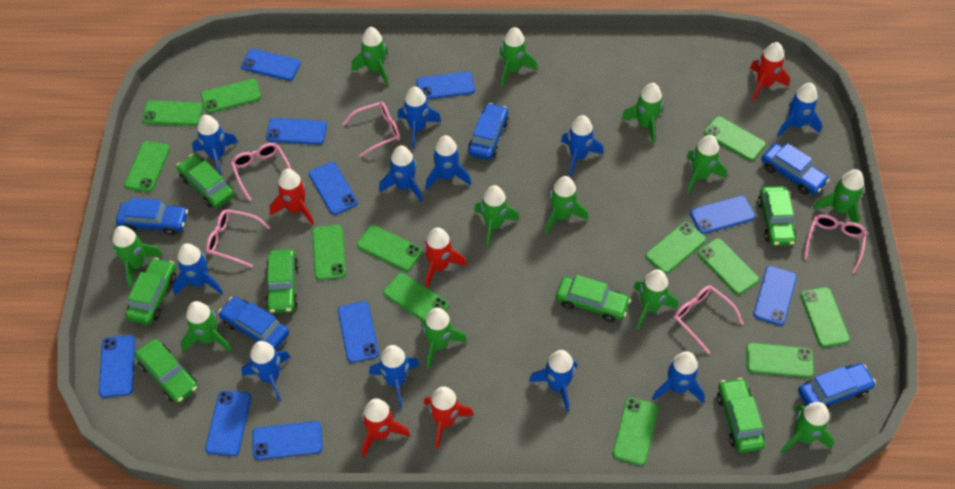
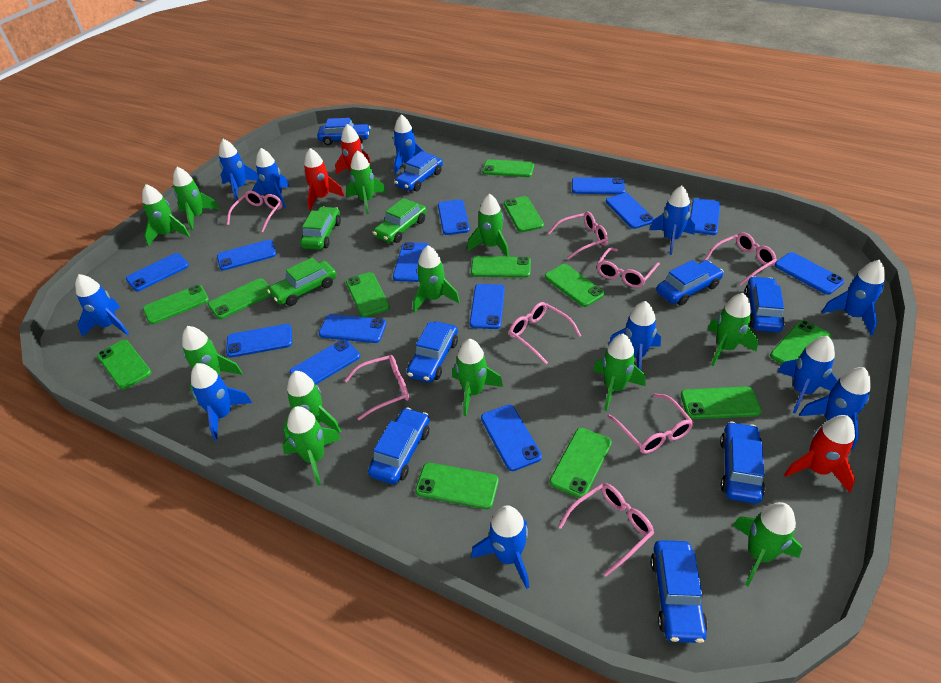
blue car: [116,198,188,235] [218,296,289,350] [468,103,509,160] [761,143,829,195] [798,363,876,409] = 5 -> [317,118,371,145] [368,408,430,484] [395,151,443,191] [407,322,458,383] [650,540,708,643] [656,260,724,306] [720,421,765,504] [744,276,785,333] = 8
blue phone: [99,335,135,398] [205,390,251,456] [241,49,301,81] [252,421,322,460] [266,118,327,145] [309,162,358,215] [338,301,379,363] [416,72,475,100] [690,196,755,234] [753,266,797,326] = 10 -> [126,253,189,291] [217,240,276,271] [226,324,292,358] [290,339,360,384] [319,314,386,343] [393,242,429,282] [438,199,470,235] [470,284,505,329] [481,405,542,471] [572,177,625,194] [606,193,654,229] [690,198,720,235] [775,252,844,295] = 13
green car: [125,258,176,325] [135,339,198,403] [177,154,234,208] [265,249,299,313] [556,275,631,322] [717,378,765,453] [758,186,797,246] = 7 -> [267,257,337,306] [300,207,341,250] [373,198,427,243] = 3
pink glasses: [206,209,270,267] [231,143,291,201] [343,102,400,157] [674,285,744,354] [804,214,867,274] = 5 -> [227,190,283,232] [344,355,409,420] [509,302,581,364] [548,212,608,259] [558,483,654,577] [597,247,660,288] [607,394,694,454] [704,232,777,286] = 8
red rocket: [270,169,314,225] [361,399,410,457] [424,227,467,288] [424,387,474,449] [750,42,790,101] = 5 -> [304,148,345,211] [335,124,371,174] [784,415,855,493] = 3

